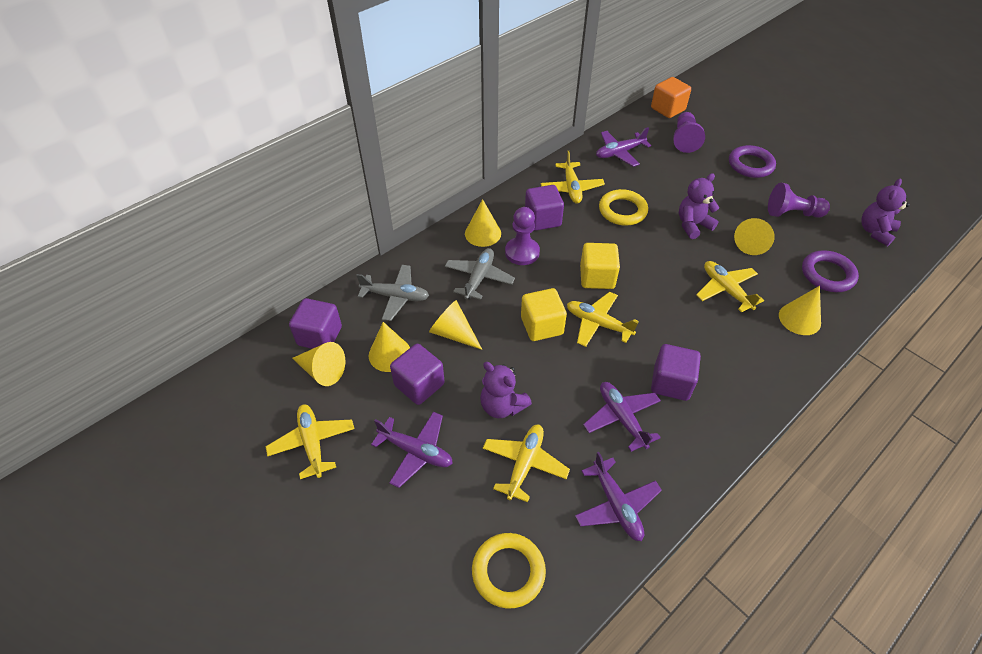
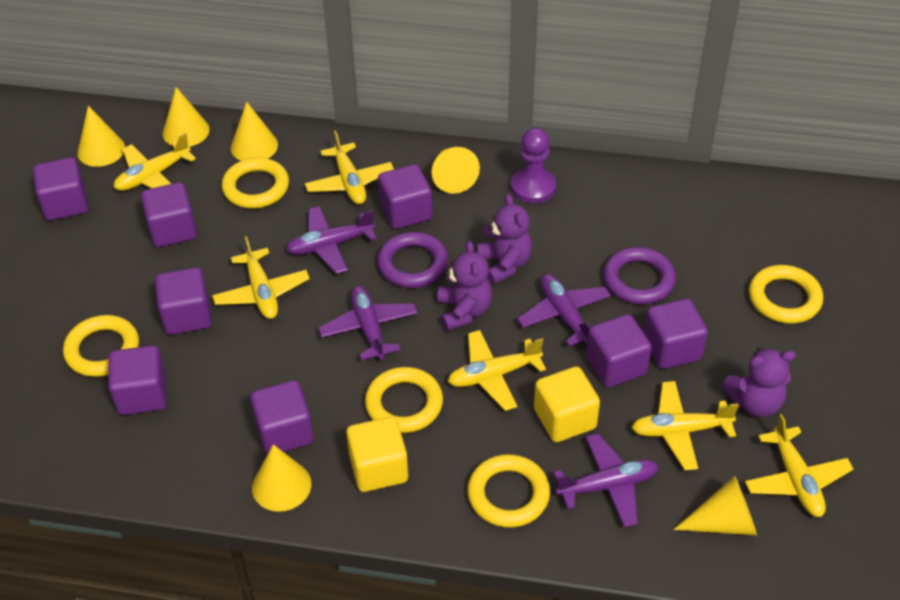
grey plane: [356,265,429,321] [445,248,515,300] = 2 -> none = 0
orange cube: [651,77,691,118] = 1 -> none = 0
purple cube: [289,298,342,349] [390,344,445,405] [525,185,564,231] [651,344,701,401] = 4 -> [33,157,88,221] [108,345,167,415] [141,182,197,247] [155,267,212,335] [250,380,314,454] [378,164,432,229] [586,314,652,387] [643,298,708,369] = 8
purple pawn: [505,207,540,265] [673,112,705,153] [768,183,830,218] = 3 -> [511,128,556,203] = 1
yellow plane: [266,404,355,479] [483,425,570,502] [541,151,605,203] [567,292,639,347] [696,261,764,313] = 5 -> [114,133,196,191] [212,236,310,319] [305,130,394,204] [448,330,546,411] [632,381,739,470] [745,414,853,517] = 6
yellow ring: [472,533,546,609] [599,189,648,226] = 2 -> [63,315,139,377] [222,158,289,209] [365,367,443,433] [467,454,550,528] [749,265,823,324] = 5

